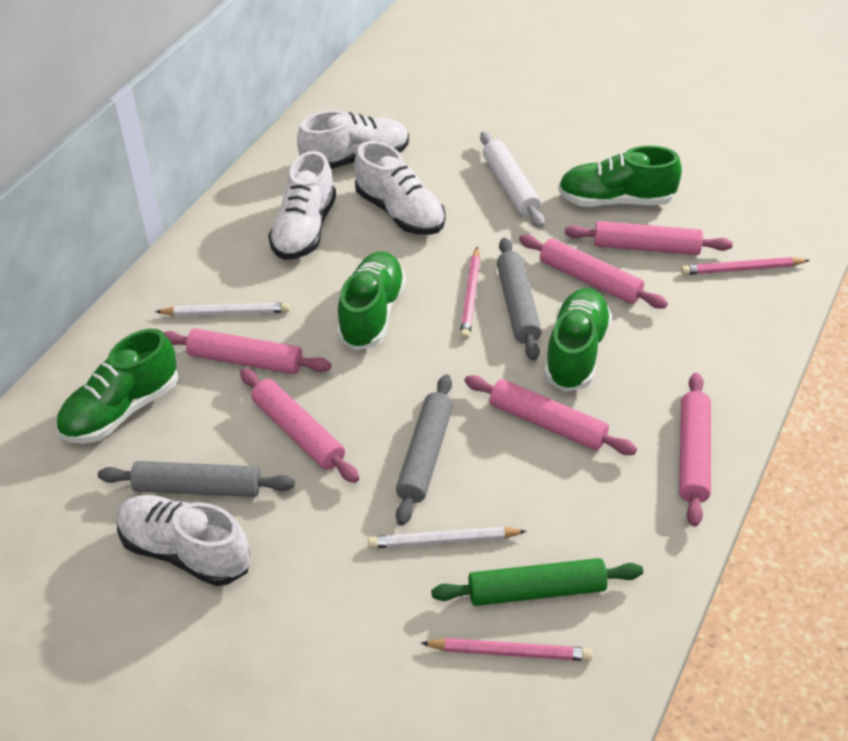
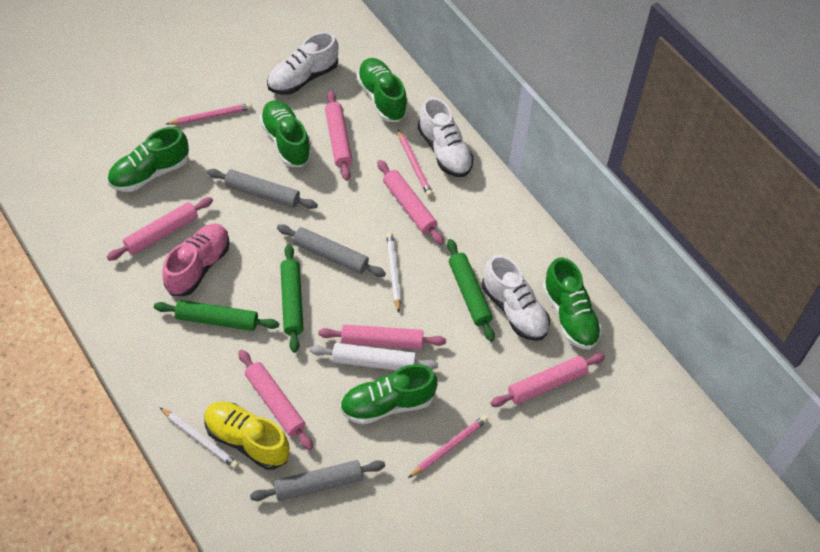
green rolling pin: [431,558,643,606] = 1 -> [154,300,279,331] [280,244,304,353] [447,239,495,342] = 3
green shoe: [56,329,179,444] [337,251,406,350] [544,288,612,391] [558,146,682,207] = 4 -> [108,127,189,192] [260,100,312,167] [340,364,437,425] [357,58,408,122] [543,257,602,350] = 5
pink shoe: none = 0 -> [162,223,230,296] = 1
white shoe: [117,495,250,586] [268,151,336,260] [297,110,409,169] [354,141,446,235] = 4 -> [267,32,338,95] [418,97,474,177] [482,255,550,341] = 3
yellow shoe: none = 0 -> [204,402,290,470] = 1

